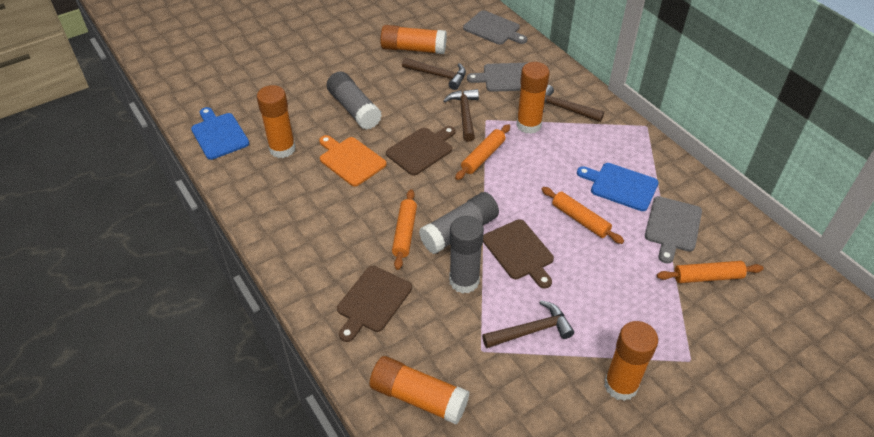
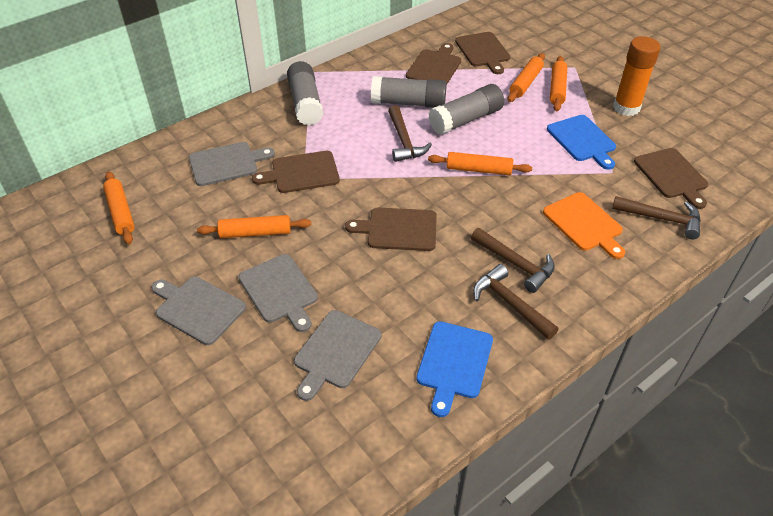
brown cutting board: [337,266,412,342] [386,126,456,176] [483,219,554,289] = 3 -> [252,151,340,193] [345,207,437,251] [406,43,461,84] [455,32,510,74] [634,148,708,209] = 5
grey cutting board: [463,10,527,45] [467,63,527,92] [645,196,702,263] = 3 -> [151,277,246,345] [189,142,275,186] [238,254,318,332] [294,310,381,401] = 4
orange glue stick: [257,85,296,158] [370,356,470,424] [380,25,447,54] [516,62,549,134] [604,321,658,401] = 5 -> [613,36,661,116] = 1
orange rolling pin: [392,189,417,270] [455,124,510,180] [541,187,624,244] [657,261,764,283] = 4 -> [103,171,135,244] [197,215,311,238] [428,152,532,175] [508,53,545,102] [550,56,567,111] = 5

